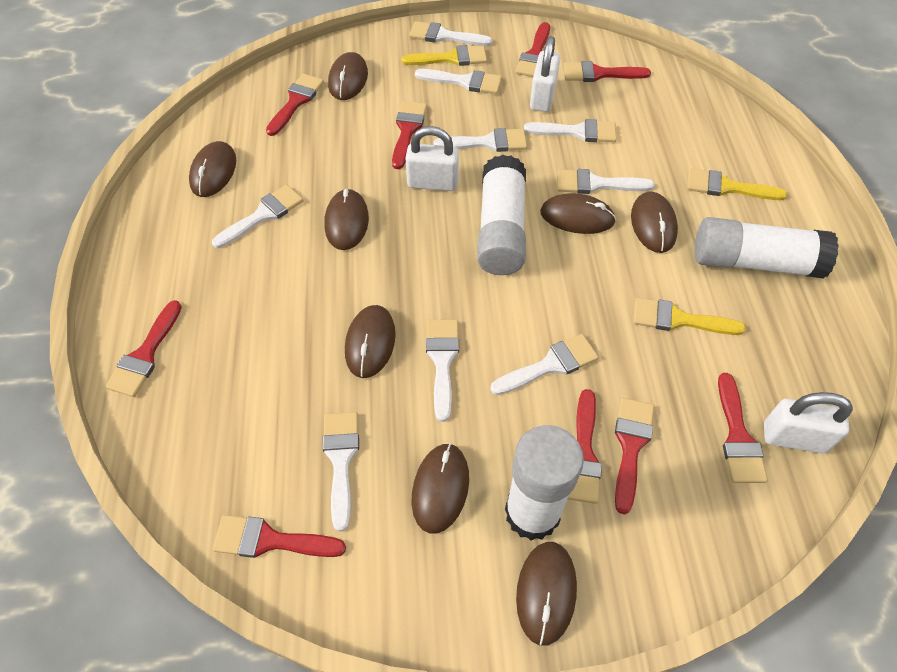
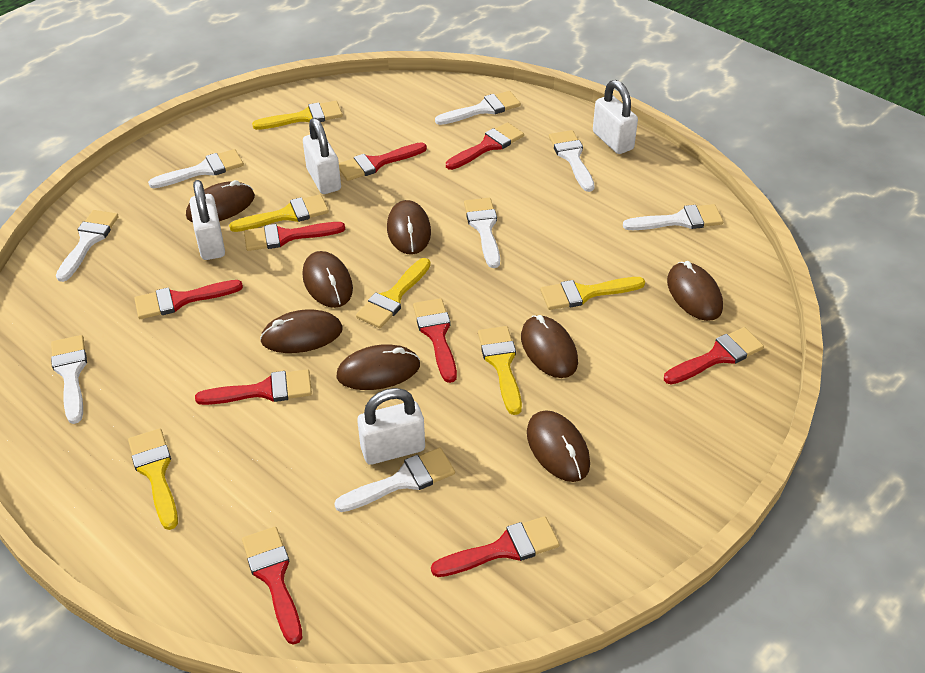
white brush: [212,185,304,248] [322,412,359,532] [409,21,493,46] [415,69,502,94] [426,320,459,422] [433,128,527,152] [490,334,599,395] [524,119,617,142] [557,169,655,194] = 9 -> [51,335,87,424] [56,210,119,282] [148,149,244,188] [334,448,455,512] [435,91,521,125] [464,198,500,268] [549,130,595,192] [623,204,723,230] = 8
white glue stick: [477,155,526,275] [505,425,584,540] [694,217,839,279] = 3 -> none = 0
white padlock: [405,126,459,191] [530,36,560,112] [764,392,853,454] = 3 -> [189,180,225,260] [303,118,341,194] [357,388,425,465] [593,80,638,154] = 4
yellow brush: [401,45,487,66] [633,298,746,335] [687,169,787,200] = 3 -> [128,428,178,530] [229,194,329,232] [252,101,343,130] [356,258,431,328] [478,326,522,415] [540,277,645,310] = 6

